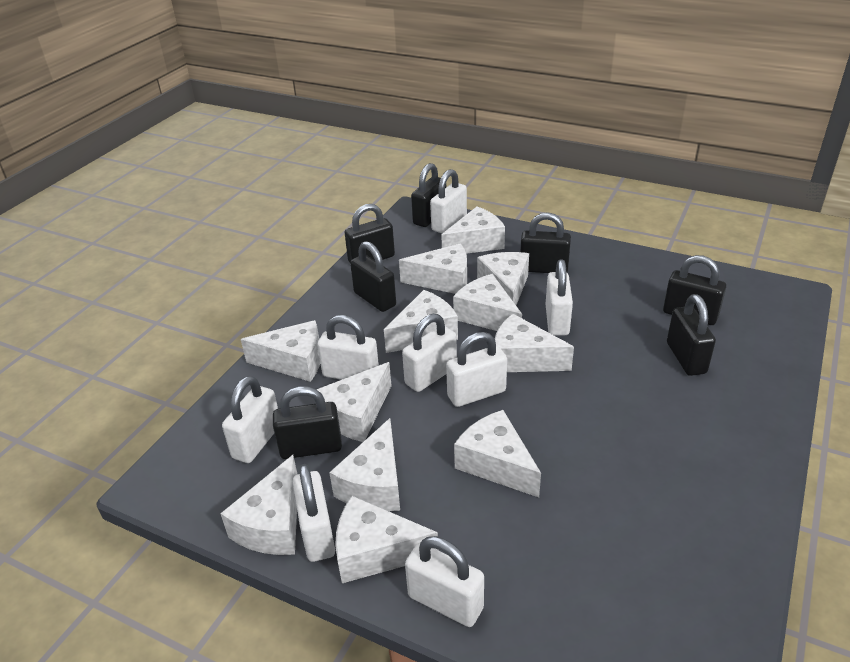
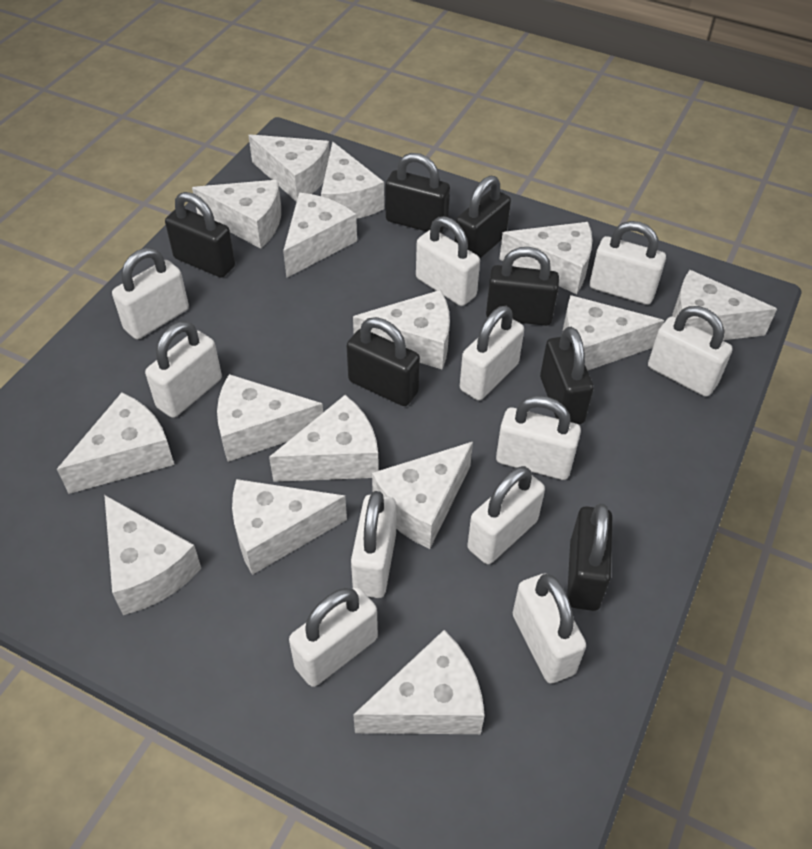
white cheese: [220,455,298,555] [241,320,320,382] [316,362,392,442] [329,418,400,511] [335,496,439,583] [384,290,458,353] [399,243,467,294] [441,207,505,254] [453,274,522,331] [454,410,541,497] [477,252,529,305] [495,314,574,372] = 12 -> [57,393,174,494] [104,495,201,615] [192,180,281,249] [217,374,323,462] [232,479,347,575] [248,134,330,202] [269,395,379,482] [283,193,357,278] [321,142,384,219] [353,290,450,369] [353,630,485,734] [372,442,473,549] [499,222,593,294] [562,295,664,371] [672,270,777,340] = 15
white padlock: [222,376,278,463] [293,464,335,562] [317,315,379,380] [402,314,457,392] [405,536,484,627] [430,169,467,233] [446,332,507,407] [546,259,573,335] = 8 -> [112,248,189,339] [145,321,222,418] [289,587,378,687] [351,491,397,598] [416,216,480,306] [460,306,524,400] [467,466,545,564] [496,396,581,480] [513,573,586,684] [590,221,666,305] [648,306,733,397] = 11

